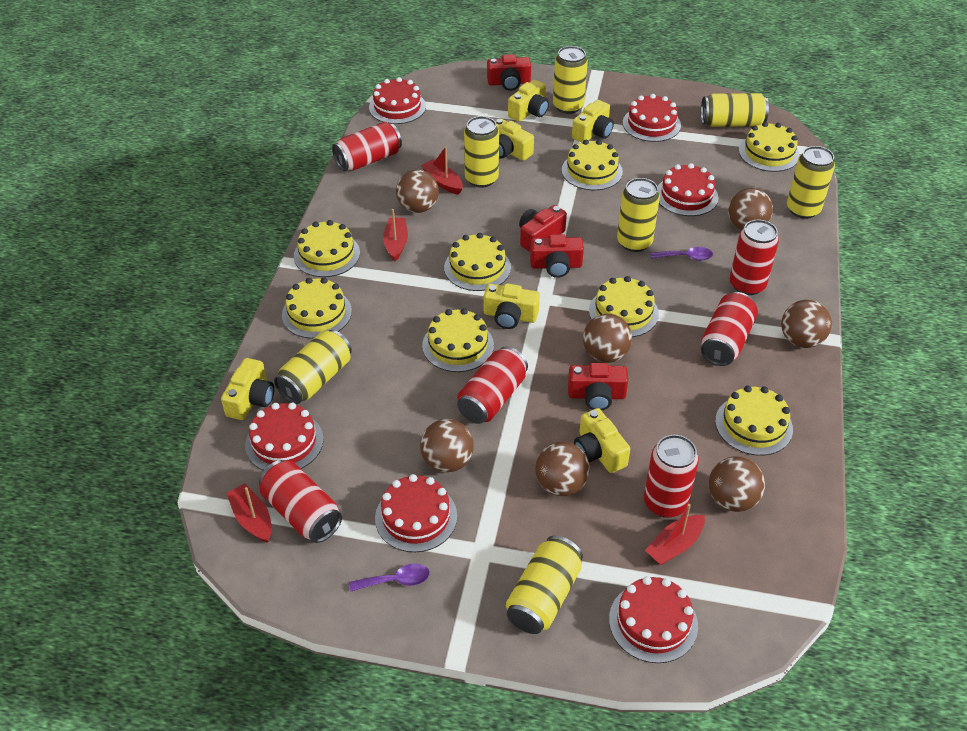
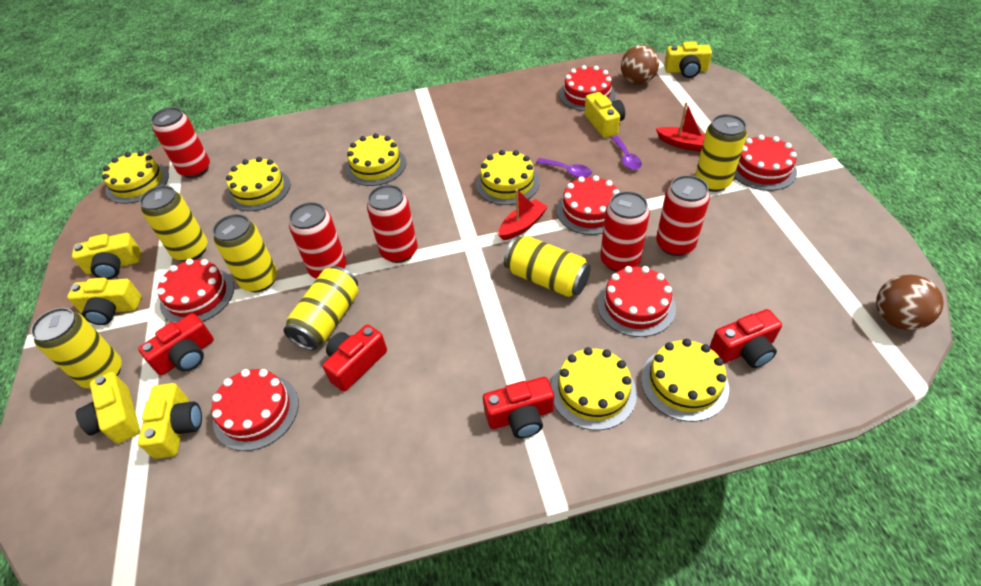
brown ball: [396,170,439,213] [420,419,474,473] [535,442,590,496] [583,314,632,363] [709,456,765,512] [728,188,773,230] [781,300,832,348] = 7 -> [621,45,659,85] [876,275,943,330] = 2
red boat: [227,484,272,543] [383,209,408,261] [421,147,463,195] [645,504,705,565] = 4 -> [498,189,548,240] [656,102,705,152] = 2
red can: [259,460,342,543] [332,122,402,171] [457,346,528,424] [644,435,699,518] [701,292,758,366] [729,220,779,295] = 6 -> [151,107,210,178] [289,202,346,279] [367,185,417,263] [600,191,650,272] [656,175,710,256] = 5
yellow cake: [282,278,352,339] [294,220,360,277] [422,308,494,372] [444,233,511,291] [562,140,623,190] [589,276,659,337] [715,386,793,456] [739,122,800,172] = 8 -> [102,151,169,204] [226,157,291,211] [346,133,406,186] [476,150,539,205] [551,347,637,430] [641,339,729,422] = 6
yellow can: [274,330,352,404] [464,116,499,188] [506,535,583,634] [553,46,588,114] [617,178,660,252] [701,93,769,127] [787,146,835,219] = 7 -> [30,308,122,388] [140,186,207,262] [213,214,277,292] [283,266,359,351] [504,236,591,297] [695,114,747,192] = 6

